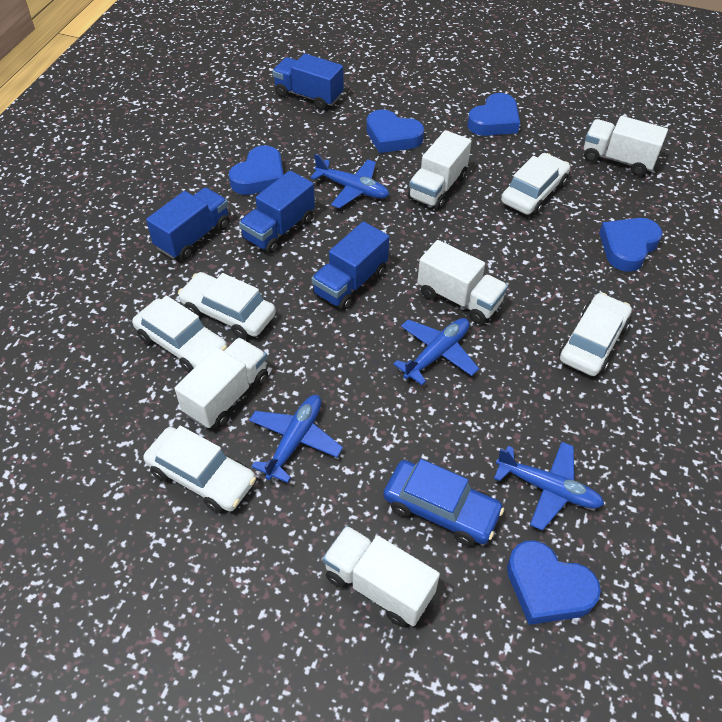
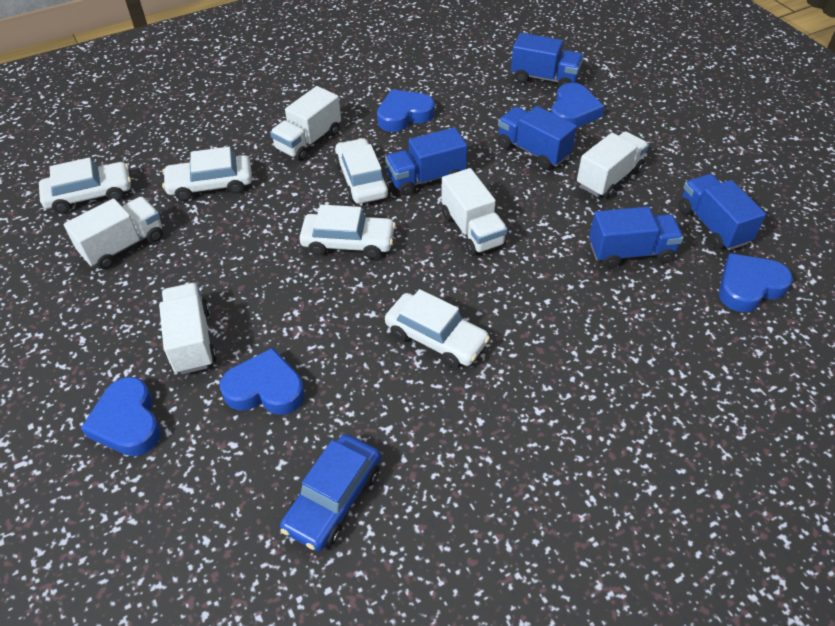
blue plane: [249,395,343,483] [310,154,389,208] [393,318,479,385] [494,442,604,531] = 4 -> none = 0
blue truck: [146,187,230,260] [239,170,315,254] [272,53,344,110] [312,221,389,310] = 4 -> [385,127,467,196] [498,106,577,169] [511,33,583,87] [589,207,684,268] [679,174,766,250] = 5

